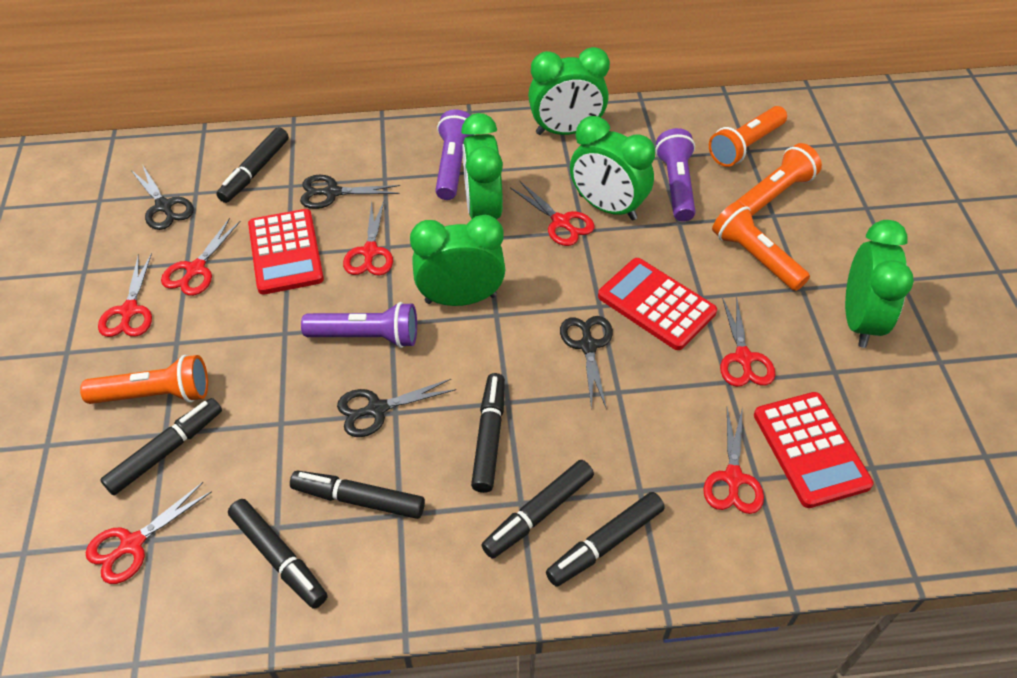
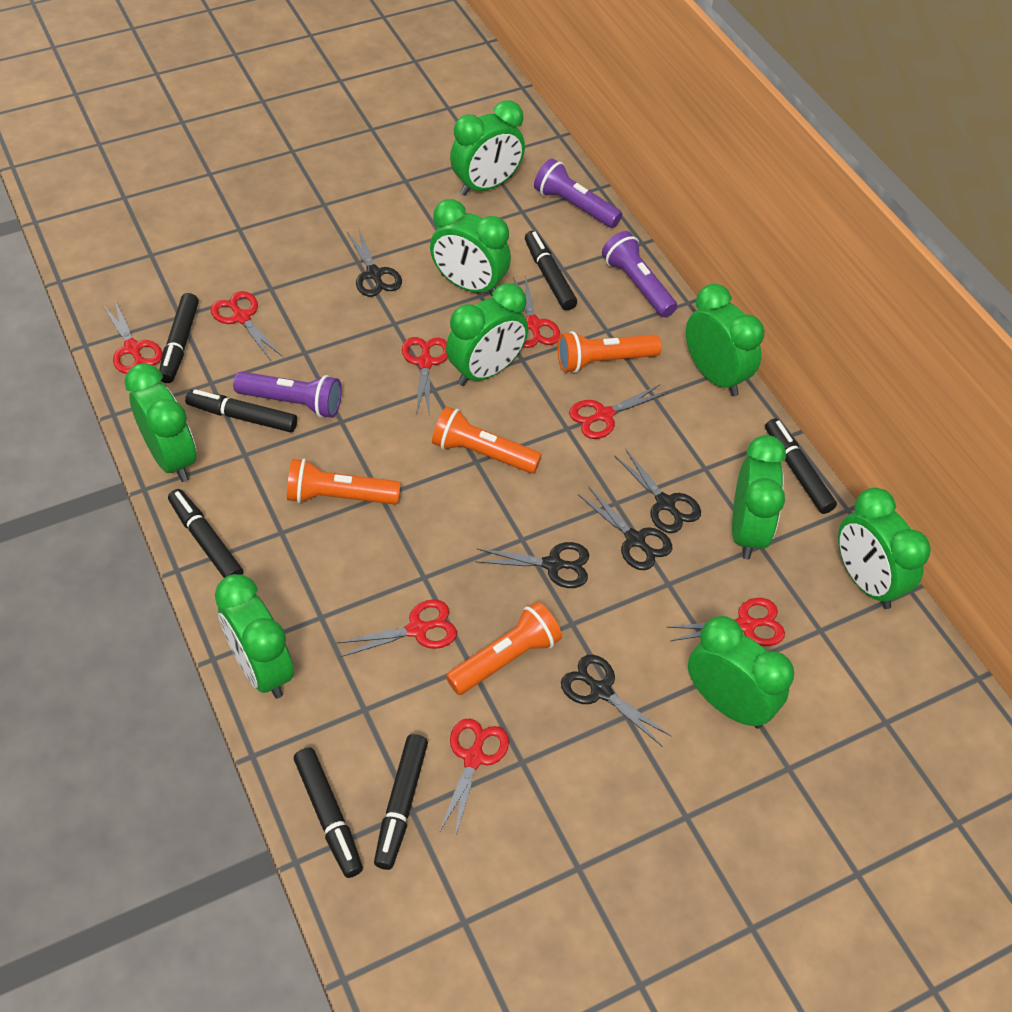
black scissors: [131,164,194,230] [300,175,400,209] [337,379,456,437] [560,316,613,409] = 4 -> [347,230,402,297] [475,542,589,588] [561,655,672,747] [578,487,672,570] [615,449,701,533] = 5
green clock: [410,215,506,306] [461,113,503,219] [528,47,610,135] [570,116,655,220] [845,220,914,348] = 5 -> [125,363,197,482] [215,574,294,699] [430,199,511,297] [446,283,528,386] [450,100,525,196] [686,284,764,396] [688,616,794,729] [732,435,786,559] [838,488,931,609] = 9
red calculator: [248,209,324,295] [598,258,717,350] [754,392,874,508] = 3 -> none = 0
red scissors: [86,482,212,584] [98,253,152,337] [161,218,241,296] [343,201,393,276] [510,181,594,246] [703,407,764,514] [720,296,775,387] = 7 -> [103,301,163,374] [211,291,283,361] [337,599,457,657] [402,337,448,416] [439,719,509,837] [513,275,560,348] [569,385,668,439] [667,598,785,646] = 8

